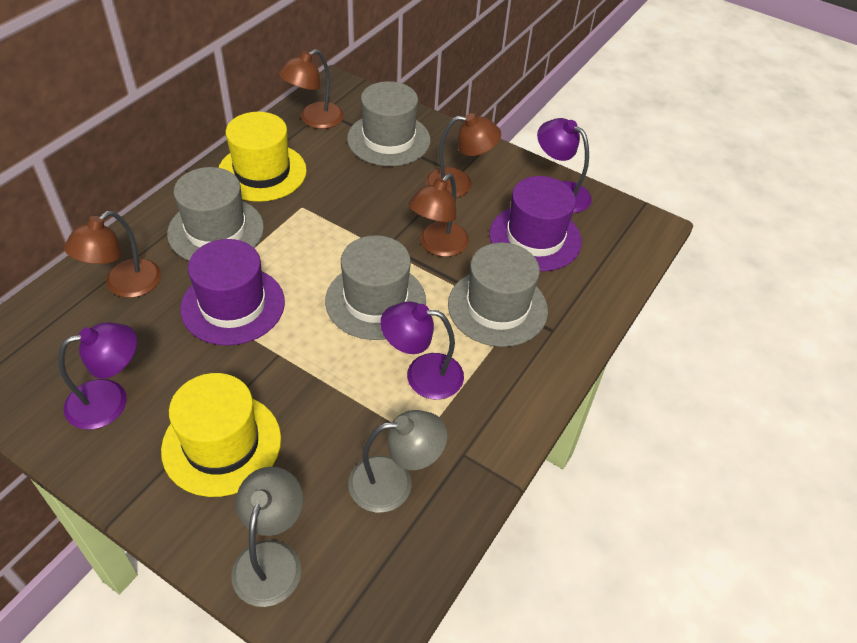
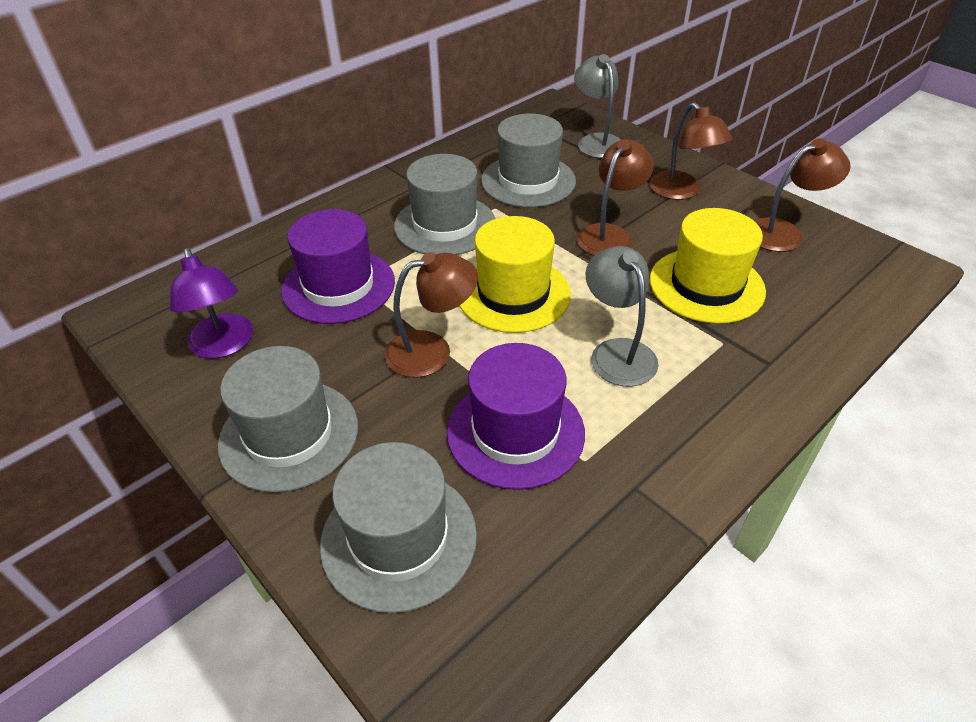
purple lamp: [58,322,137,430] [380,301,464,400] [537,118,592,213] = 3 -> [170,248,253,359] = 1

